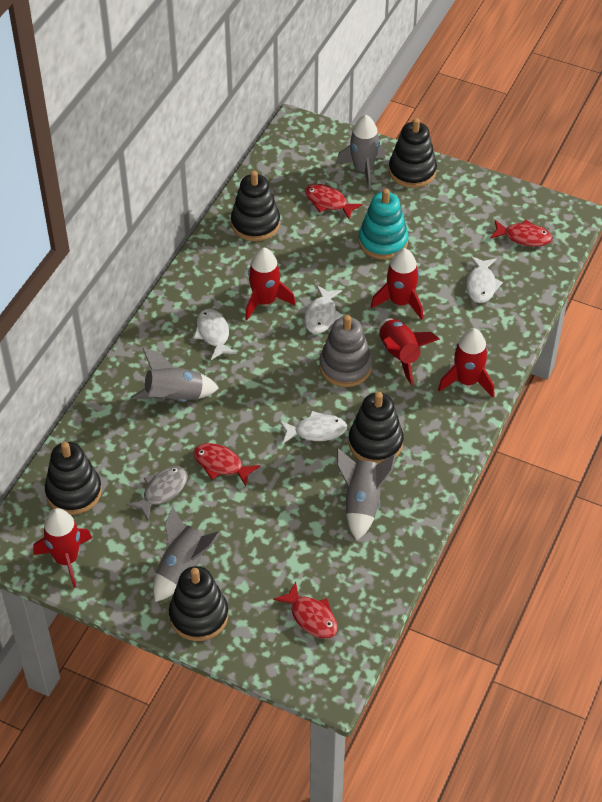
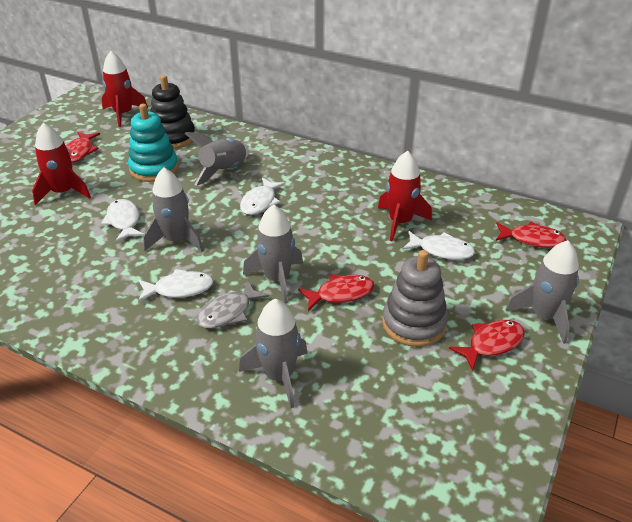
black stacking toy: [45,442,102,515] [169,566,228,641] [231,171,280,241] [349,392,404,464] [389,118,437,188] = 5 -> [150,75,195,149] = 1
grey rocket: [131,348,219,402] [153,506,221,602] [336,115,385,190] [337,448,396,540] = 4 -> [143,168,203,252] [184,132,249,186] [239,299,308,408] [243,204,303,303] [506,240,579,344] = 5
red rocket: [33,508,92,588] [245,248,296,320] [371,248,423,320] [379,319,440,385] [438,328,494,397] = 5 -> [32,123,91,205] [102,51,148,127] [378,151,432,241] = 3

